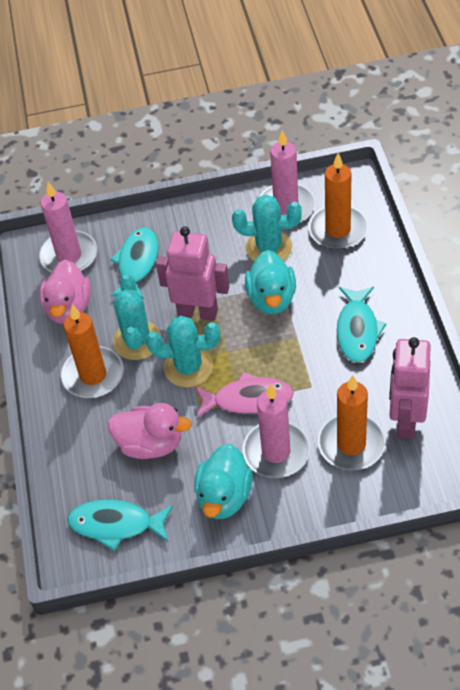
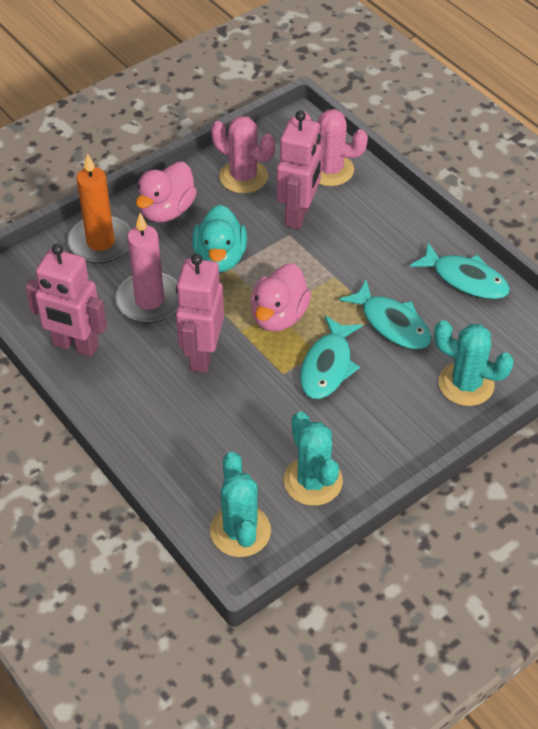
orange candle: [61,305,124,398] [308,153,368,249] [318,375,386,470] = 3 -> [67,153,131,263] = 1
pink cactus: none = 0 -> [211,116,275,193] [305,109,368,186] = 2
pink candle: [39,182,97,272] [242,384,310,478] [259,130,315,223] = 3 -> [115,213,179,323] = 1
pink fish: [195,372,294,418] = 1 -> none = 0
pink robot: [156,226,230,321] [389,337,431,439] = 2 -> [25,244,107,357] [176,254,224,373] [277,111,322,229] = 3
turquoise duck: [194,444,253,519] [245,250,296,314] = 2 -> [192,205,247,272] = 1

